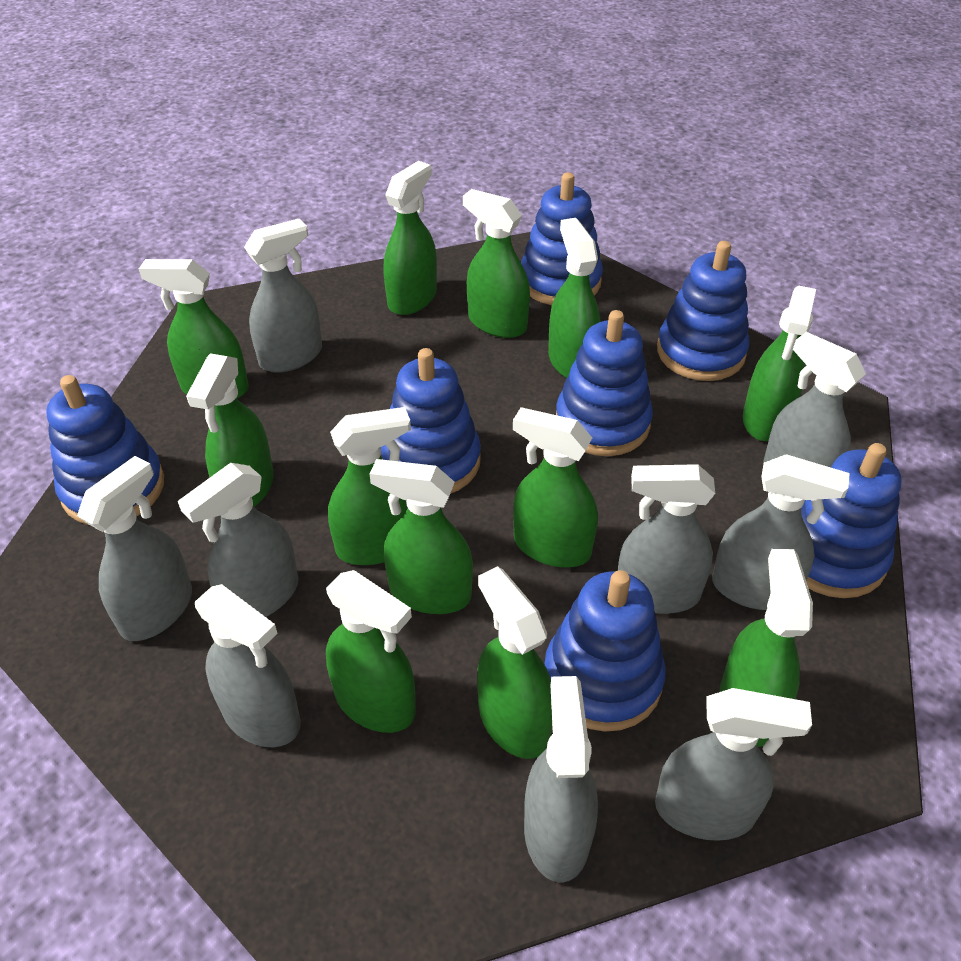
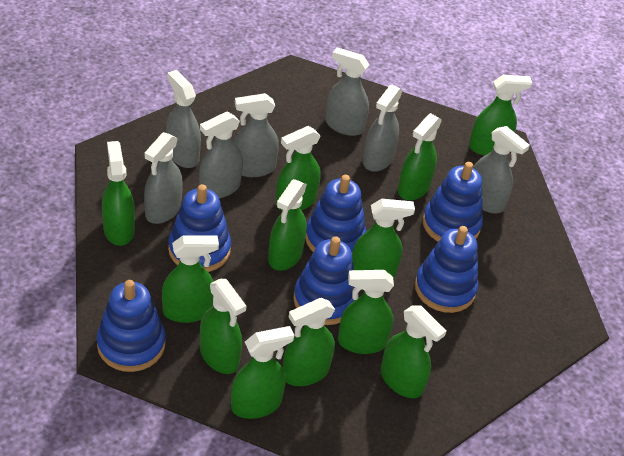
blue stacking toy: [46,375,164,525] [381,348,481,494] [521,172,603,305] [544,570,666,732] [556,310,653,456] [657,241,749,381] [801,443,902,598] = 7 -> [97,280,165,372] [168,184,231,272] [293,236,355,325] [305,175,366,252] [415,226,478,313] [423,162,483,241] = 6
grey spray bottle: [77,456,192,641] [178,463,298,617] [195,584,301,747] [244,219,322,373] [524,676,598,883] [618,464,715,614] [655,688,812,841] [712,454,850,610] [763,332,866,467] = 9 -> [144,132,183,224] [166,70,201,168] [199,112,243,198] [234,93,279,177] [325,47,370,136] [363,84,403,172] [473,126,530,213] = 7

